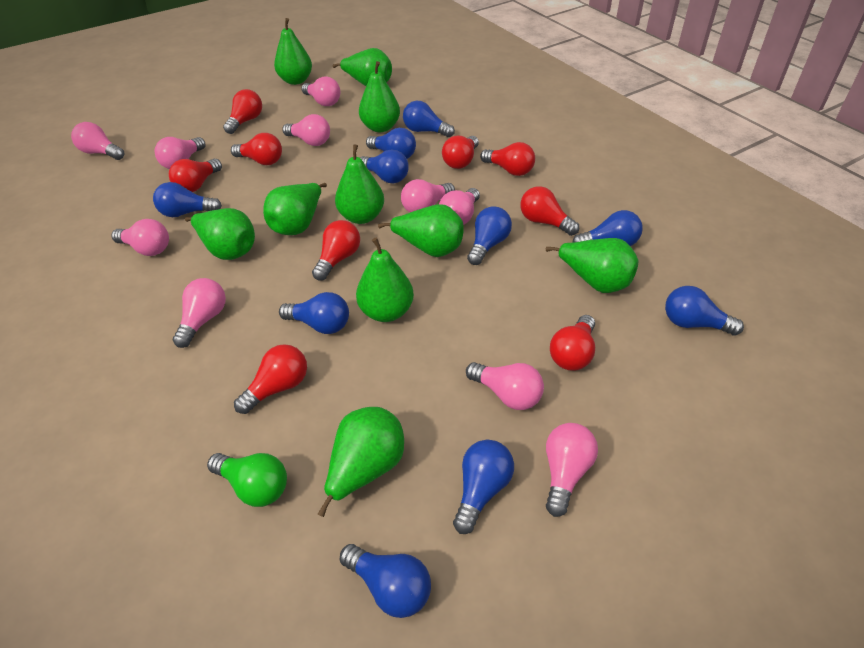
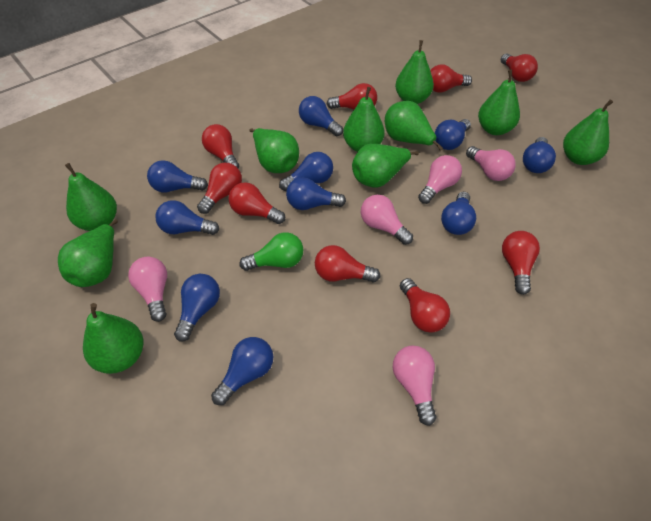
pink light bulb: [71,122,124,160] [111,219,169,256] [155,137,206,169] [173,278,226,348] [282,114,330,146] [301,76,340,106] [401,179,455,212] [439,188,480,225] [466,362,544,410] [546,423,598,517] = 10 -> [128,257,167,322] [361,195,413,245] [393,345,436,426] [418,155,462,204] [466,146,516,181] = 5

